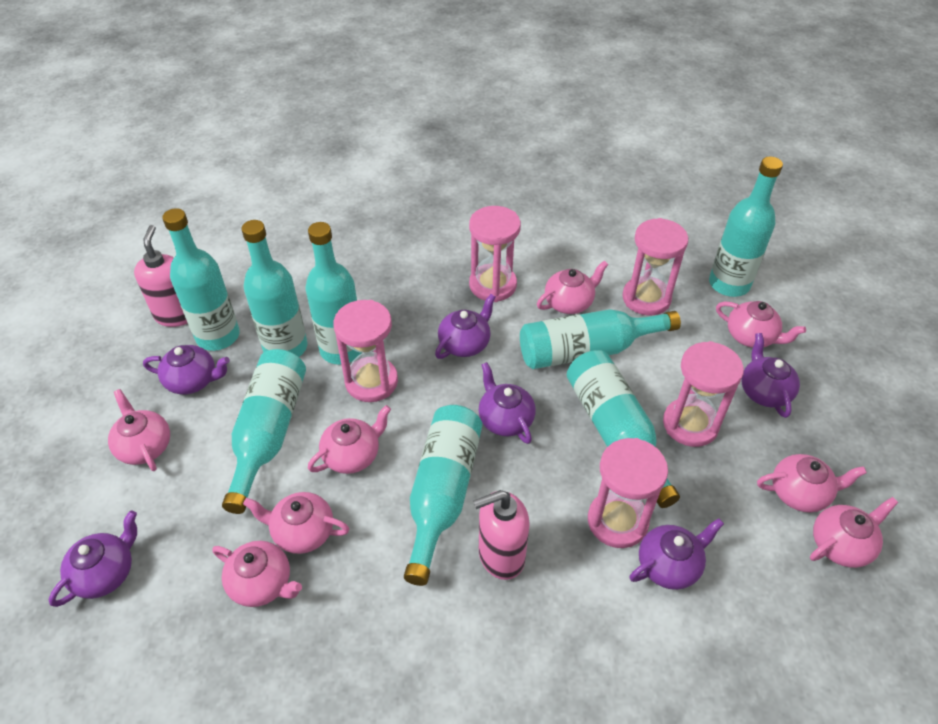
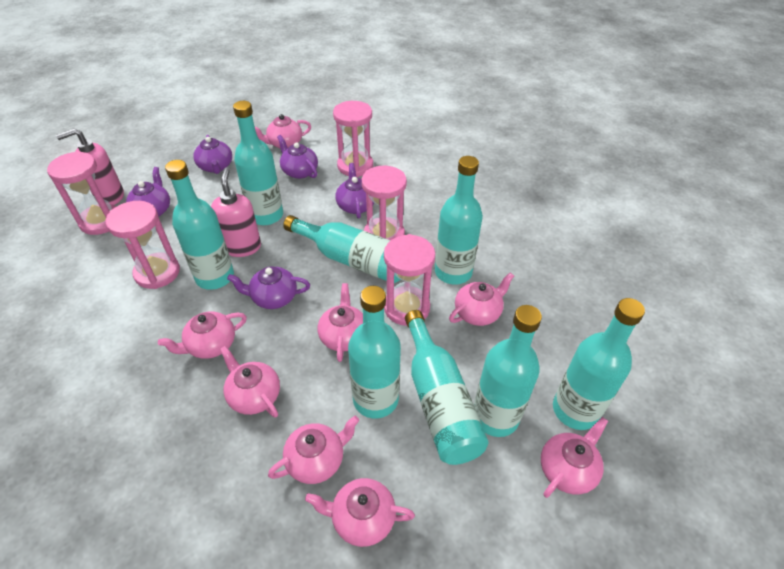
purple teapot: [49,511,137,607] [143,345,230,395] [435,294,496,359] [479,362,536,444] [630,518,724,590] [742,333,800,418] = 6 -> [126,167,170,217] [193,135,232,174] [227,266,310,309] [277,135,318,179] [335,163,374,219] = 5

